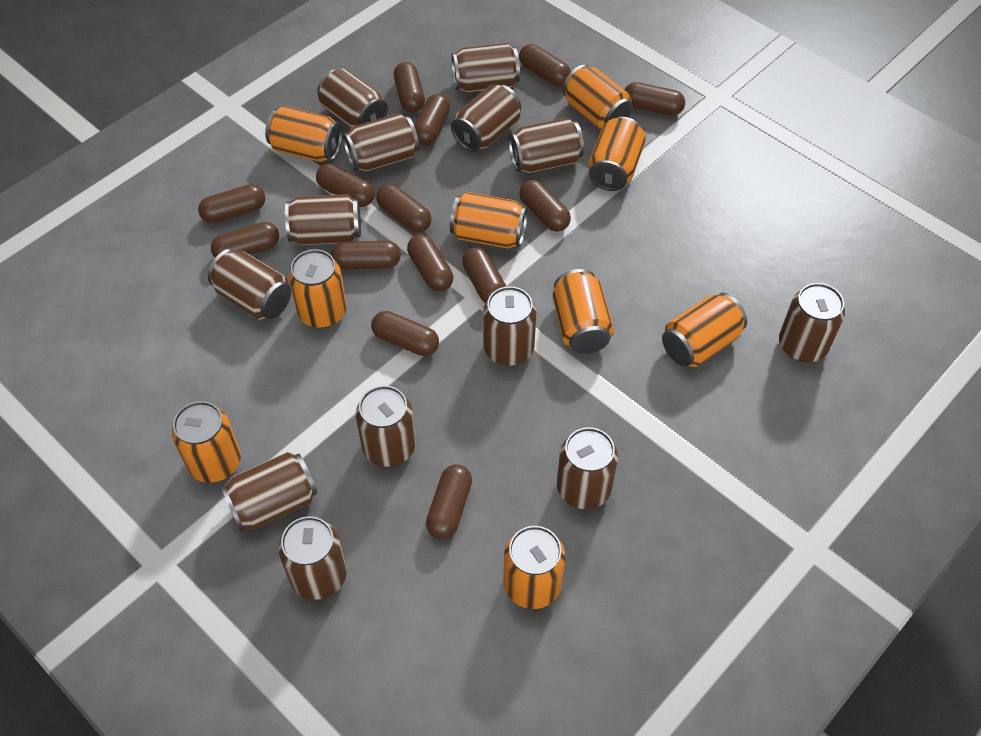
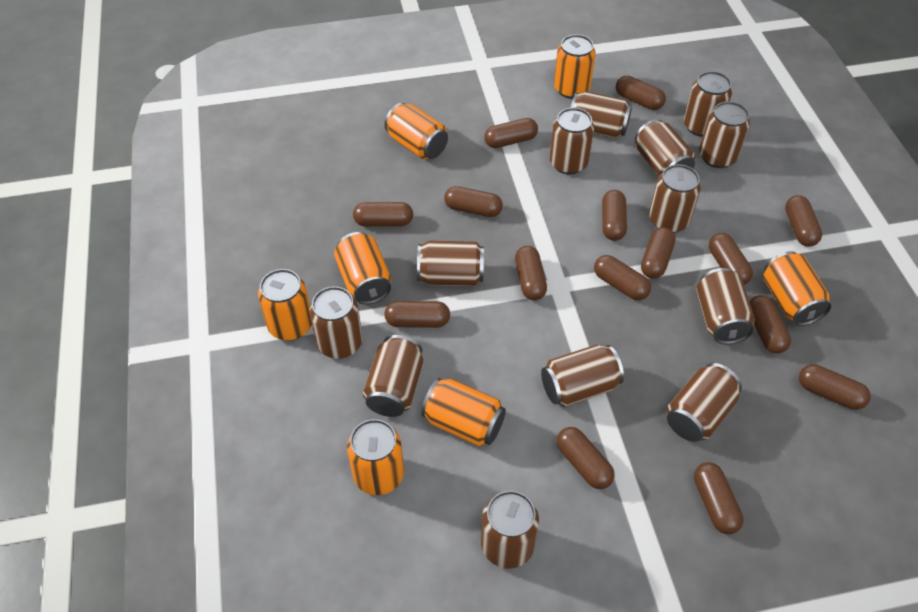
brown capsule: [198,184,265,223] [211,222,279,258] [316,164,375,207] [331,240,401,270] [371,311,439,356] [376,184,431,233] [394,62,425,113] [407,234,453,292] [414,94,450,146] [426,464,472,539] [462,247,506,303] [519,44,571,86] [519,180,571,232] [624,82,685,116] = 14 -> [353,202,413,226] [384,301,450,328] [444,186,503,217] [484,118,538,148] [515,246,547,301] [557,427,615,489] [594,255,651,300] [602,190,627,241] [616,76,666,110] [641,227,676,279] [694,462,744,534] [709,233,753,285] [750,295,791,353] [785,195,822,247] [799,364,871,410] = 15
orange can: [172,401,241,483] [265,106,343,162] [289,249,347,328] [450,192,528,249] [503,526,566,609] [552,269,614,354] [562,65,633,130] [588,117,646,191] [662,293,747,367] = 9 -> [258,269,312,341] [334,232,391,305] [347,419,404,495] [385,103,448,159] [421,378,506,447] [554,34,596,99] [763,251,832,326] = 7

